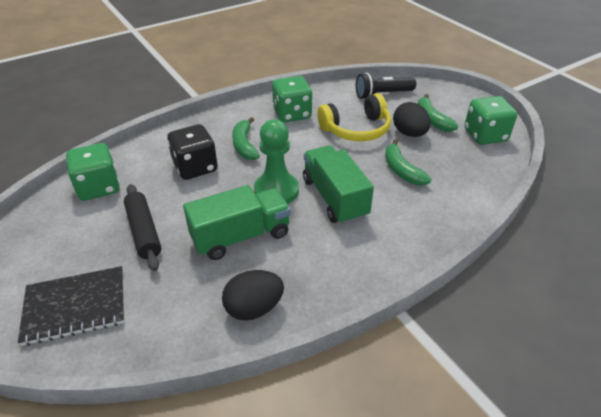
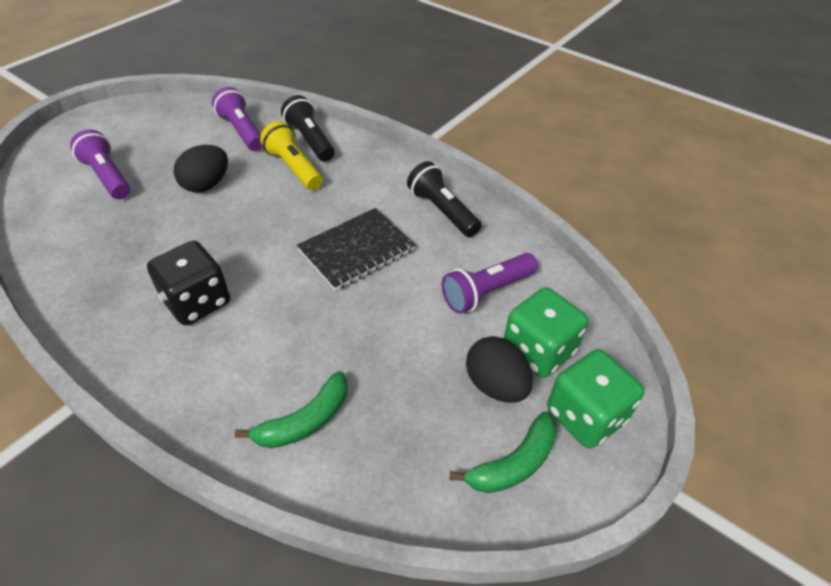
black flashlight: [356,73,416,99] = 1 -> [281,95,335,162] [407,161,481,237] = 2
black rolling pin: [124,184,161,271] = 1 -> none = 0
green banana: [232,117,260,160] [385,139,432,186] [418,94,458,132] = 3 -> [235,371,348,448] [450,412,557,493] = 2
green dice: [66,143,120,201] [272,76,312,122] [465,96,517,145] = 3 -> [504,287,588,378] [547,349,645,449] = 2
green pawn: [254,119,299,204] = 1 -> none = 0
green truck: [183,185,291,260] [303,145,374,225] = 2 -> none = 0
purple flashlight: none = 0 -> [70,129,131,200] [212,87,263,151] [441,253,538,314] = 3
yellow flashlight: none = 0 -> [260,121,323,190] = 1
yellow headphones: [317,93,391,141] = 1 -> none = 0

